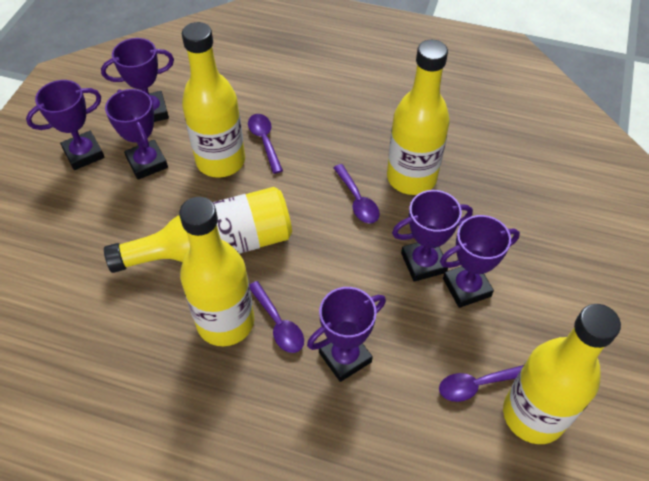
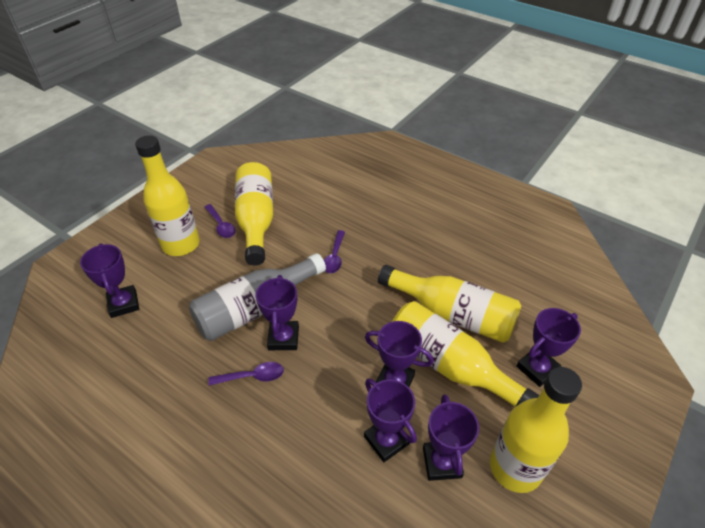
grey bottle: none = 0 -> [189,253,326,341] = 1
purple spoon: [248,114,283,174] [250,281,304,353] [333,164,380,224] [439,365,523,402] = 4 -> [204,204,236,238] [208,362,284,386] [324,230,345,273] = 3

